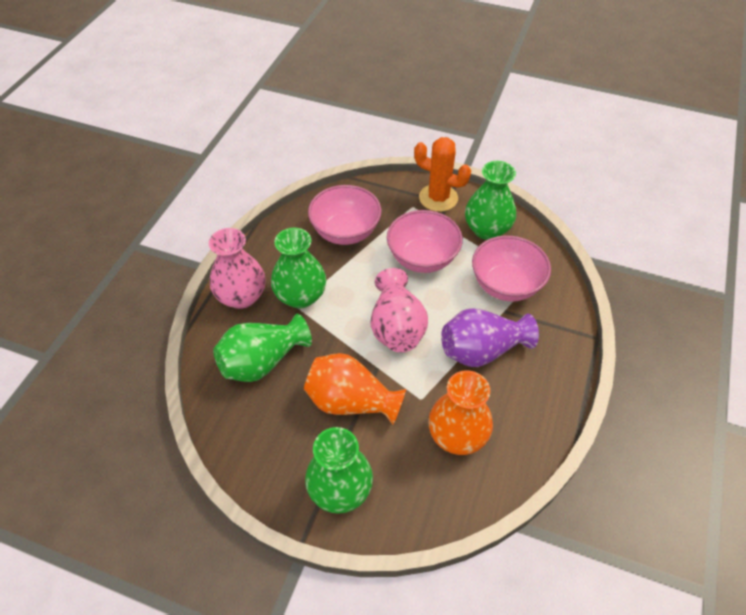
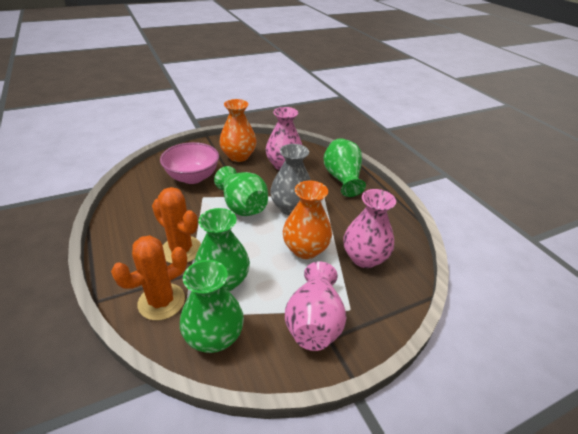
grey vase: none = 0 -> [270,144,311,215] = 1
orange cactus: [414,137,471,212] = 1 -> [111,235,187,320] [152,187,201,263] = 2
pink bowl: [308,185,382,245] [387,210,463,273] [472,236,551,302] = 3 -> [160,142,219,184] = 1
pink vase: [209,228,266,309] [371,268,428,352] = 2 -> [266,107,302,170] [285,261,347,351] [344,189,396,268] = 3
purple vase: [441,308,539,367] = 1 -> none = 0

